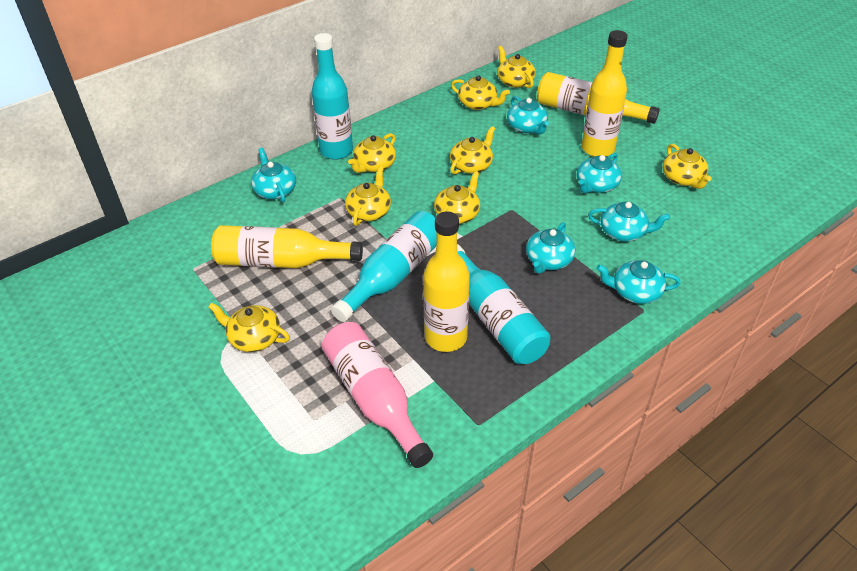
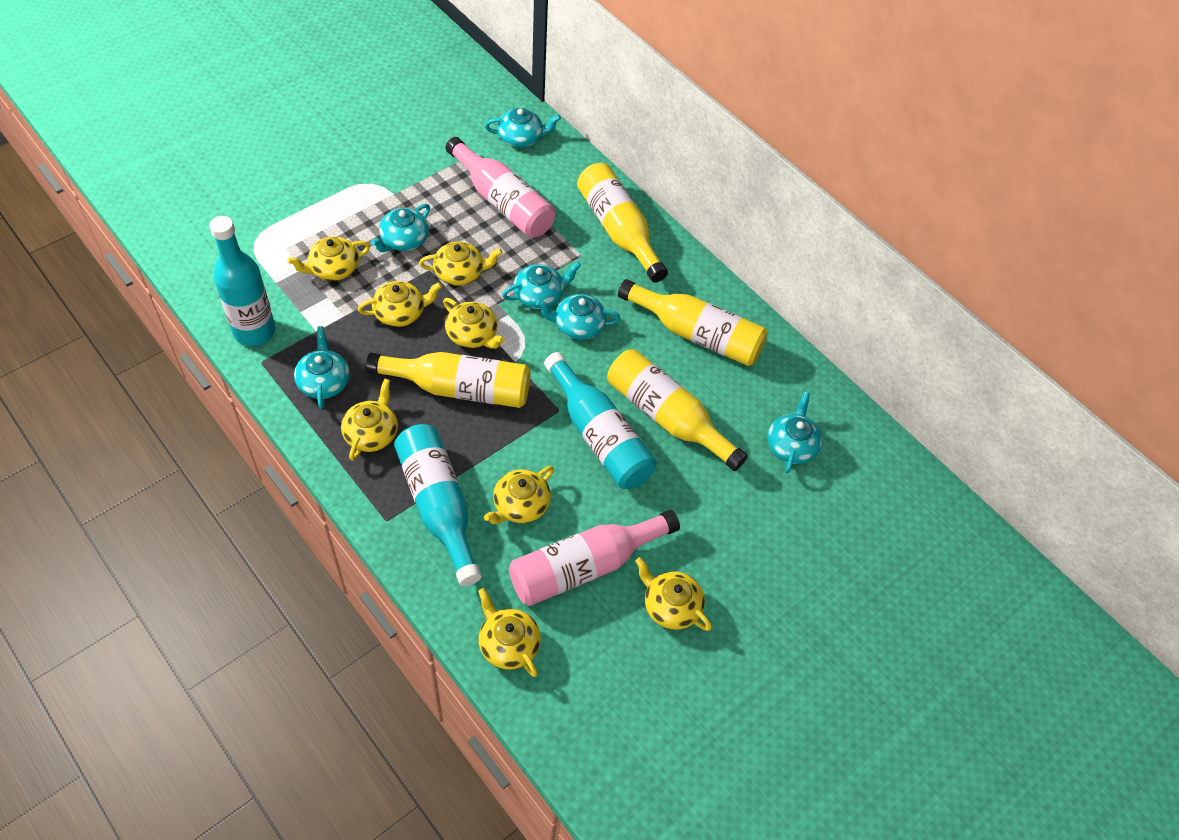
pink bottle: [322,322,433,468] = 1 -> [445,137,555,238] [509,510,680,606] = 2

